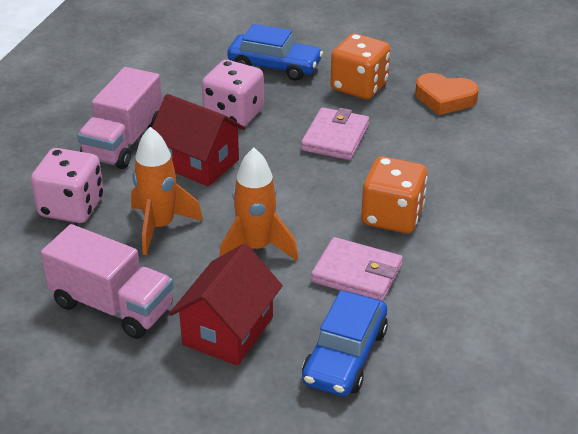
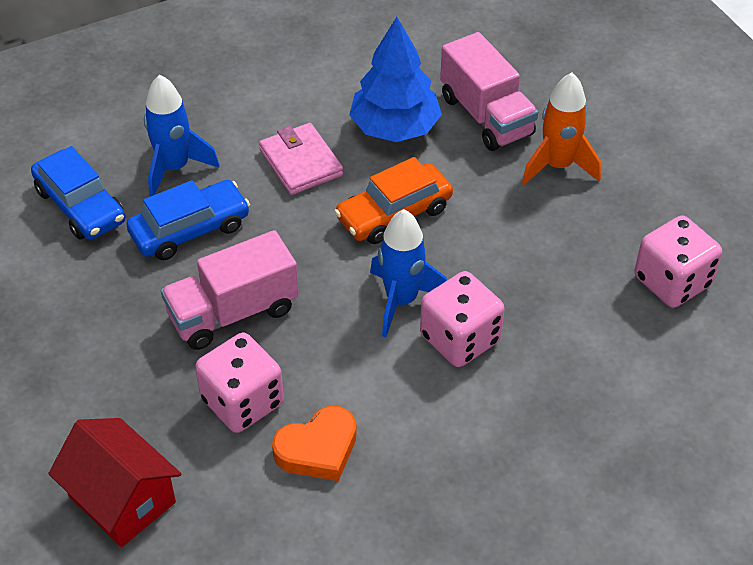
blue rocket: none = 0 -> [144,74,220,197] [370,209,447,337] = 2
blue tree: none = 0 -> [349,17,442,142] = 1
orange car: none = 0 -> [334,157,453,244] = 1
orange dice: [330,33,391,100] [361,156,427,234] = 2 -> none = 0
orange rocket: [131,127,203,255] [219,148,298,261] = 2 -> [522,72,601,185] = 1
pink dice: [31,148,104,223] [202,60,264,128] = 2 -> [195,333,284,433] [420,271,505,367] [634,215,722,308] = 3
pink wallet: [301,107,369,160] [311,237,403,301] = 2 -> [259,123,343,195] = 1
red house: [152,94,245,187] [169,243,283,366] = 2 -> [48,418,181,547] = 1

